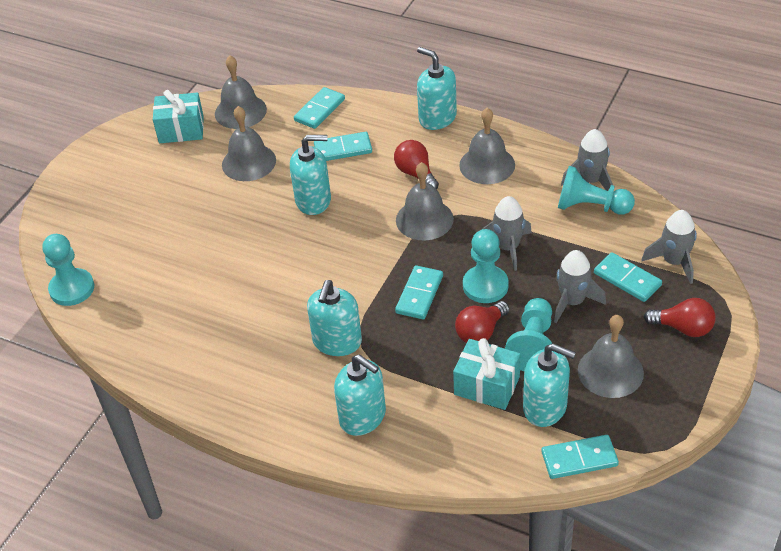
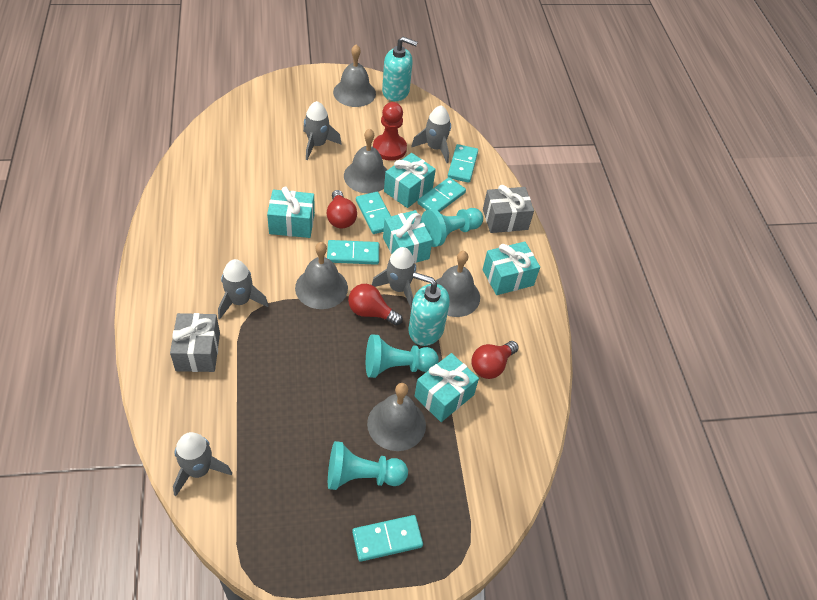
grey gift: none = 0 -> [170,313,220,372] [483,185,534,233] = 2
grey rocket: [481,196,532,271] [554,250,606,323] [561,129,613,191] [641,210,697,284] = 4 -> [173,432,232,496] [218,259,269,319] [303,101,342,160] [372,247,416,308] [411,105,451,163] = 5
red pawn: none = 0 -> [373,102,407,161] = 1
turquoise gift: [153,90,204,143] [453,338,520,410] = 2 -> [267,187,315,238] [383,210,432,263] [384,153,436,208] [415,353,479,422] [483,242,540,295] = 5
turquoise pawn: [42,234,94,306] [463,229,509,303] [505,298,552,371] [558,166,635,215] = 4 -> [328,441,408,490] [366,334,439,378] [421,208,483,247] = 3
turquoise soap dispenser: [290,135,331,215] [307,280,362,356] [334,355,386,436] [417,47,457,130] [523,343,576,427] = 5 -> [382,37,418,101] [409,272,450,346] = 2

